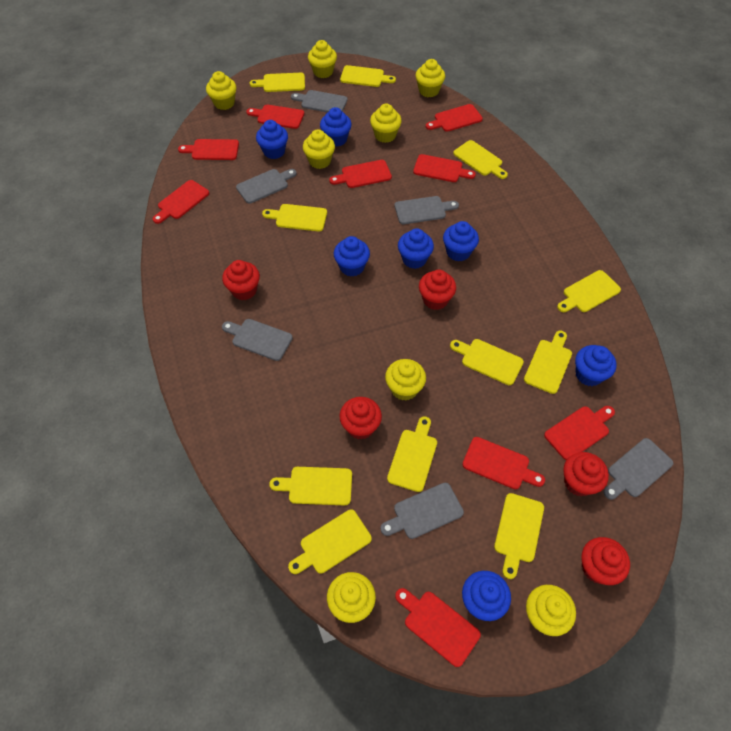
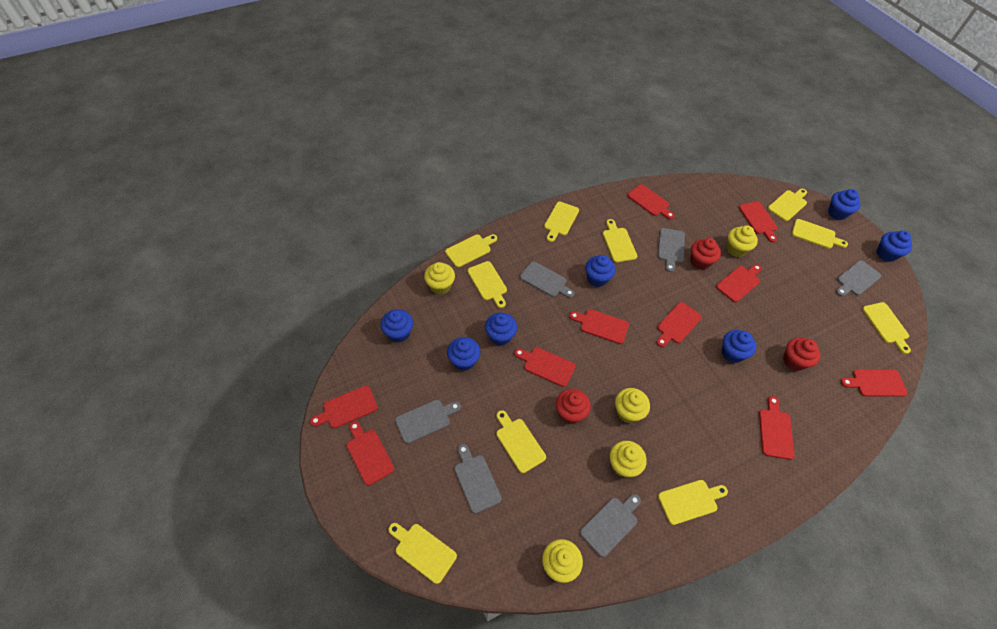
red cupcake: [222,260,260,300] [339,397,382,440] [419,270,456,310] [563,452,609,496] [581,537,630,585] = 5 -> [556,388,591,424] [690,238,721,270] [783,338,821,371] = 3
red cutting board: [153,180,209,224] [178,139,239,160] [246,105,304,129] [329,160,392,188] [395,588,481,667] [413,154,476,182] [426,104,483,132] [462,437,545,490] [544,406,615,460] = 9 -> [310,385,378,429] [346,421,394,486] [514,347,575,387] [569,309,629,344] [627,184,675,219] [656,302,702,347] [716,264,762,302] [739,201,777,243] [759,396,795,460] [841,369,907,397] = 10
yellow cupcake: [206,71,236,110] [303,129,335,169] [308,40,337,78] [327,572,376,623] [370,104,402,143] [385,359,426,401] [415,59,445,98] [526,585,576,636] = 8 -> [424,262,455,295] [542,539,583,583] [610,441,647,477] [615,388,650,423] [727,225,758,257] = 5
yellow cutting board: [250,73,305,92] [262,204,327,232] [269,467,352,505] [288,510,372,574] [340,65,396,87] [387,416,437,492] [450,339,524,385] [453,140,508,179] [494,493,544,579] [524,330,572,394] [557,270,621,312] = 11 -> [388,523,457,584] [445,234,497,267] [468,261,507,308] [496,410,546,473] [544,202,579,242] [603,219,637,262] [658,480,728,525] [768,189,807,221] [792,219,848,249] [862,302,911,354] = 10

